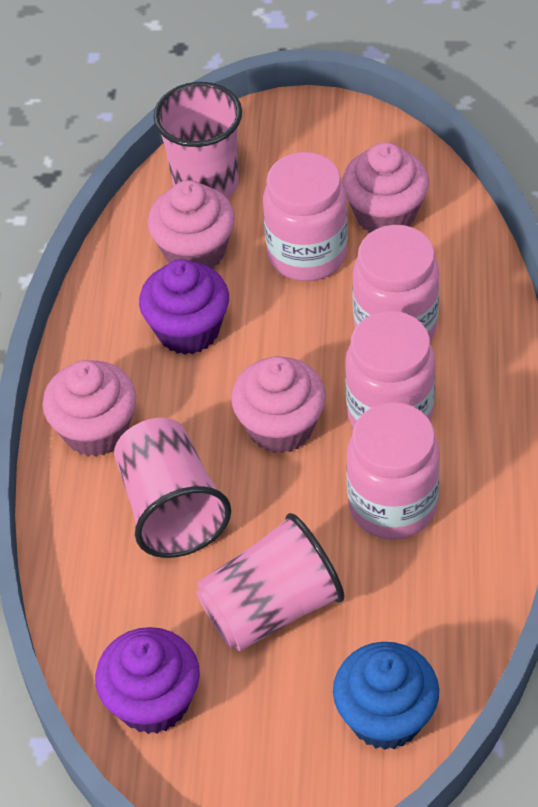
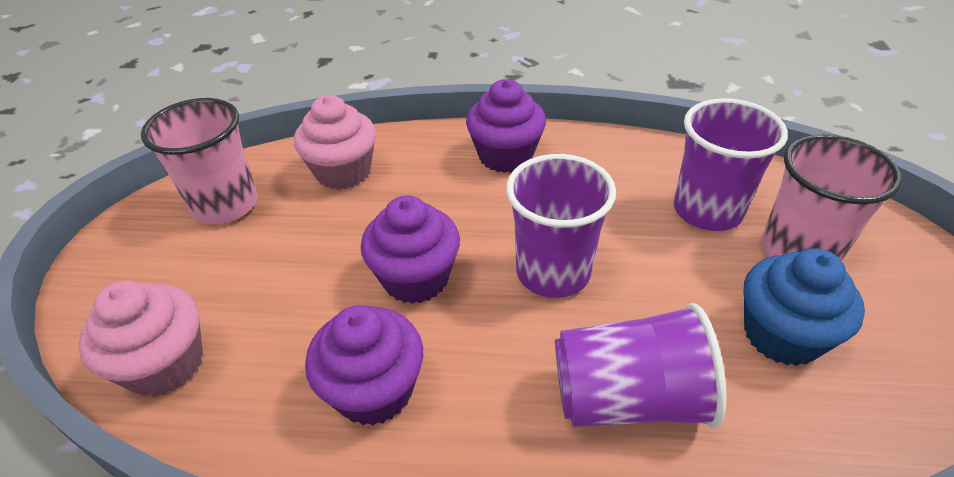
pink cup: [114,418,231,558] [153,82,242,199] [196,513,344,652] = 3 -> [141,98,258,224] [761,134,902,261] = 2
pink cupcake: [42,360,136,457] [148,180,235,269] [231,356,326,453] [342,142,429,233] = 4 -> [79,281,203,397] [294,95,376,190] = 2
pink jar: [263,152,348,281] [345,311,435,428] [346,402,440,540] [352,225,439,341] = 4 -> none = 0
purple cup: none = 0 -> [506,154,616,298] [555,303,726,428] [674,98,788,231] = 3
purple cupcake: [95,627,200,734] [139,259,229,355] = 2 -> [305,305,423,426] [361,195,460,304] [466,79,546,173] = 3

